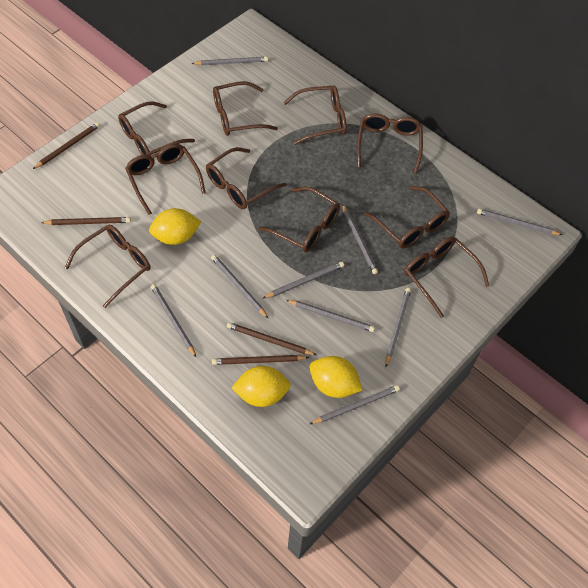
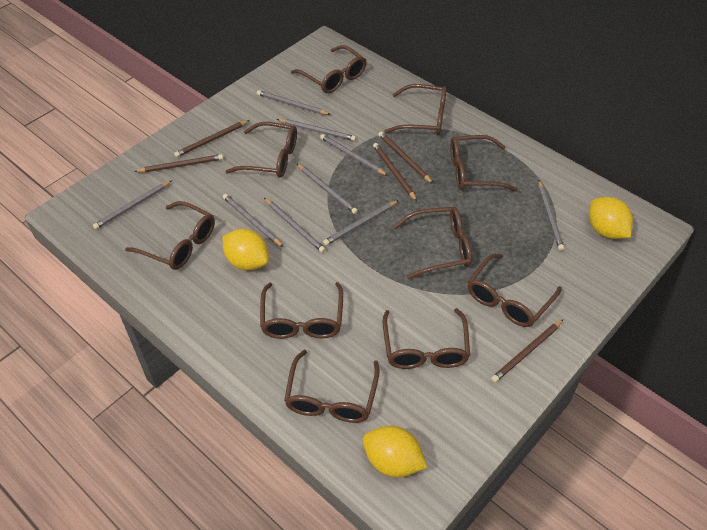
brown pencil: [33,122,100,169] [41,217,131,225] [212,355,309,365] [227,322,316,355] = 4 -> [134,154,223,172] [174,120,250,157] [373,143,417,201] [378,132,433,184] [491,319,564,382] = 5

